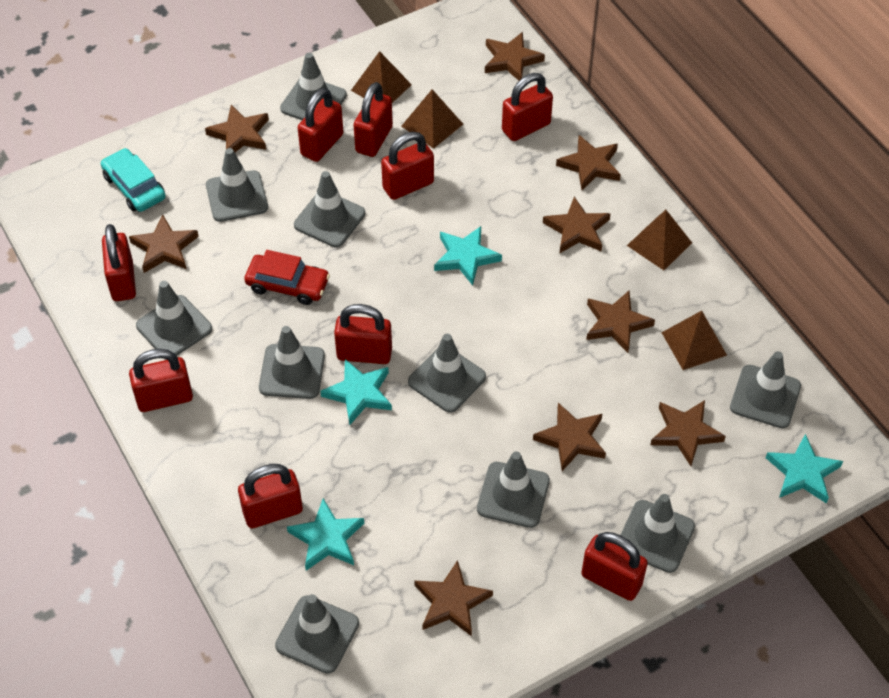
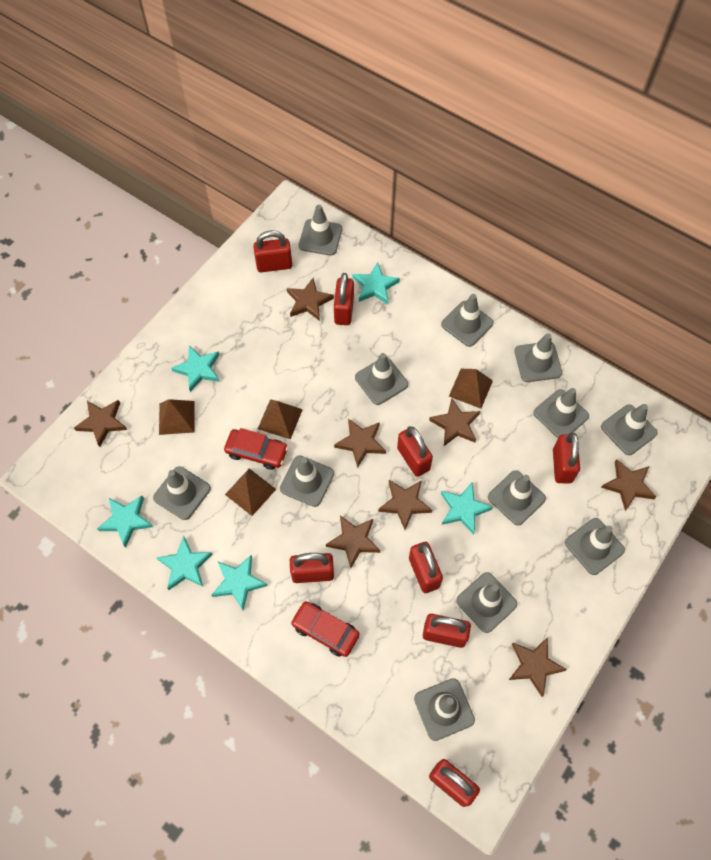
brown star: [129,215,199,273] [205,105,269,152] [414,560,493,636] [485,32,545,81] [533,403,606,471] [543,197,610,254] [556,135,621,190] [586,291,655,353] [650,400,726,466] = 9 -> [74,400,127,447] [287,278,334,321] [326,515,380,568] [334,418,386,468] [378,480,432,530] [429,399,480,446] [509,637,567,697] [601,459,656,511] = 8
grey traffic cone: [136,281,212,356] [206,148,268,222] [259,326,325,399] [275,594,359,674] [280,53,347,120] [294,171,365,247] [408,334,486,413] [477,451,550,528] [621,494,695,573] [730,351,801,428] = 10 -> [153,466,211,520] [280,456,334,507] [299,205,342,256] [355,353,408,405] [414,678,475,741] [441,294,494,347] [456,572,517,633] [488,470,546,525] [514,333,562,382] [533,388,589,438] [565,518,625,575] [601,404,658,455] = 12
red car: [244,250,330,305] = 1 -> [224,428,288,470] [291,601,360,657] = 2
red padlock: [102,224,136,301] [129,349,193,412] [238,464,303,528] [298,88,343,162] [334,304,392,364] [354,82,393,157] [381,132,434,200] [502,73,553,141] [582,532,648,601] = 9 -> [253,231,292,272] [290,553,334,583] [334,273,354,325] [397,426,433,477] [409,542,443,593] [423,614,471,648] [429,759,480,807] [553,432,580,484] = 8
turquoise car: [101,148,166,212] = 1 -> none = 0
turquoise star: [287,499,364,571] [320,359,392,425] [434,226,502,285] [766,434,843,504] = 4 -> [97,496,153,548] [157,536,213,590] [171,345,220,392] [212,555,268,610] [353,262,400,304] [441,483,493,535] = 6

